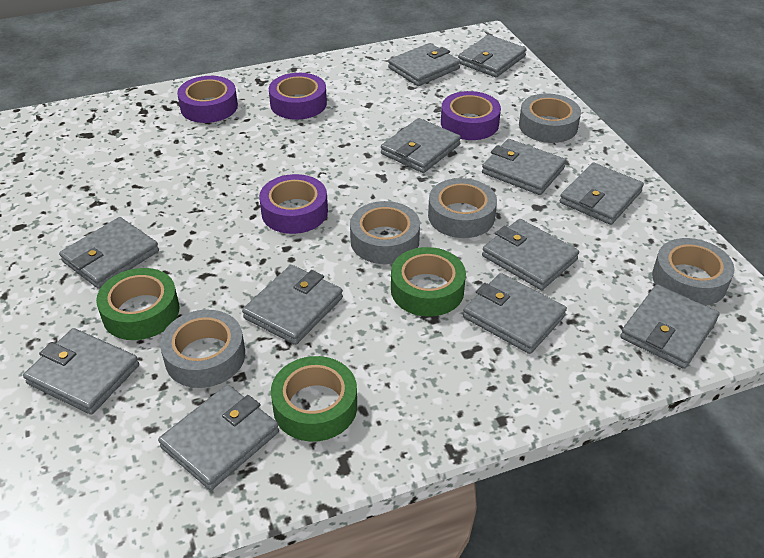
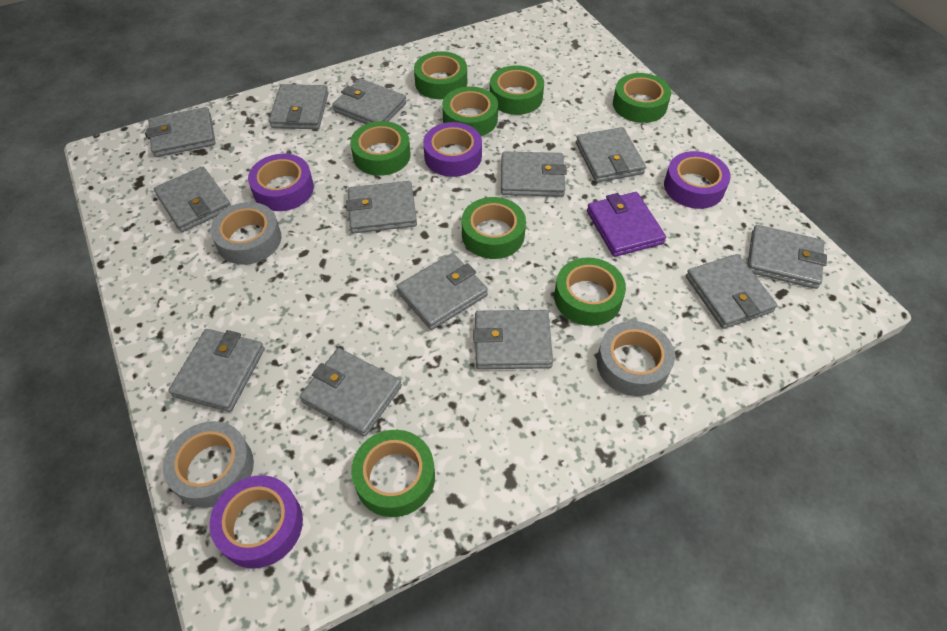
green tape: [96,268,180,340] [271,356,357,442] [391,247,466,317] = 3 -> [350,121,411,176] [351,430,435,517] [414,51,467,99] [442,86,498,136] [462,197,526,259] [490,65,544,115] [554,257,626,326] [613,73,671,123] = 8
grey tape: [160,310,245,388] [350,201,420,264] [428,178,497,238] [519,94,581,143] [652,238,735,306] = 5 -> [163,421,254,508] [210,202,281,265] [597,321,675,396] = 3
grey wallet: [23,328,139,415] [59,217,159,289] [158,385,279,490] [242,265,343,345] [381,118,461,173] [388,43,460,86] [458,35,527,77] [463,273,567,354] [482,139,566,195] [482,219,579,290] [560,163,644,225] [620,284,719,369] = 12 -> [146,107,215,157] [153,166,231,232] [168,329,265,412] [269,84,329,129] [300,348,402,437] [332,78,406,124] [346,181,417,233] [396,253,488,330] [473,310,553,369] [501,151,567,197] [576,127,646,183] [686,254,777,329] [747,225,827,289] = 13
purple wallet: none = 0 -> [587,192,666,257] = 1

